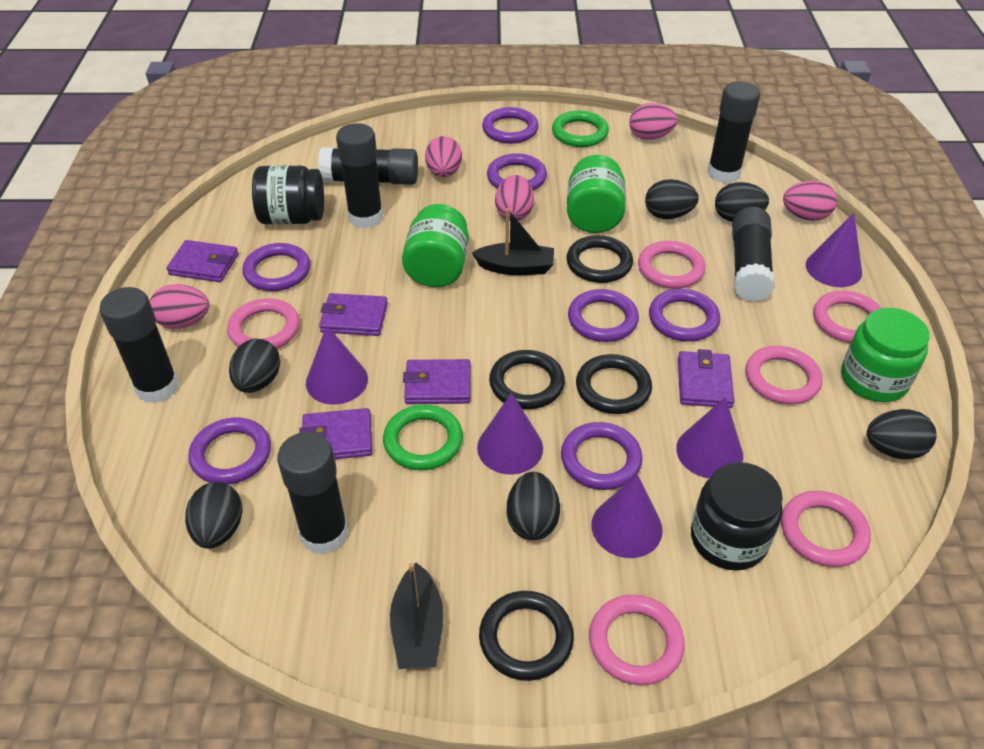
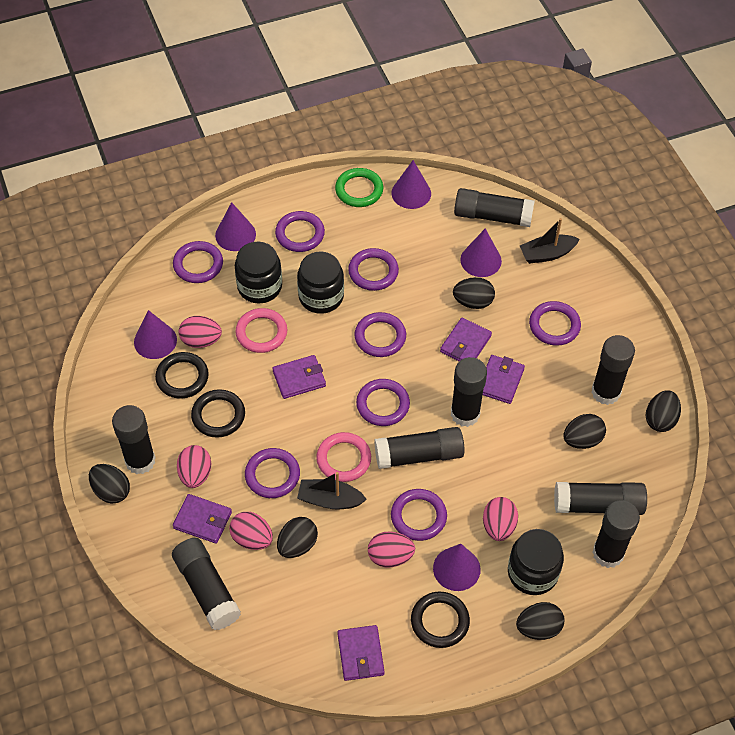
black glue stick: [99,287,179,403] [277,432,348,555] [318,147,418,185] [336,123,383,229] [707,81,760,183] [732,207,775,302] = 6 -> [112,405,155,474] [172,538,241,630] [374,427,464,469] [451,357,487,427] [454,188,535,227] [554,482,647,515] [591,335,635,405] [593,500,640,568] = 8
black jar: [252,165,324,225] [691,462,783,571] = 2 -> [235,242,282,304] [297,251,344,314] [508,529,564,595] = 3
black ring: [479,591,574,681] [489,350,565,409] [566,235,633,283] [576,354,652,414] = 4 -> [155,352,209,399] [191,389,245,438] [411,592,470,648] = 3
green jar: [402,204,469,287] [567,155,626,233] [841,308,930,402] = 3 -> none = 0
green ring: [383,405,463,470] [552,110,609,147] = 2 -> [335,168,383,207] = 1
pink ring: [227,298,300,349] [589,595,685,685] [638,241,706,289] [745,346,822,405] [781,491,871,567] [814,291,881,343] = 6 -> [235,308,287,353] [316,432,371,482] = 2
purple ring: [188,417,271,485] [242,243,310,291] [482,107,539,144] [487,153,547,191] [561,422,642,490] [568,289,639,342] [649,289,720,342] = 7 -> [173,241,223,283] [245,448,300,498] [275,211,325,252] [348,248,399,291] [355,312,406,357] [356,379,410,426] [391,489,447,541] [529,301,581,346] = 8

